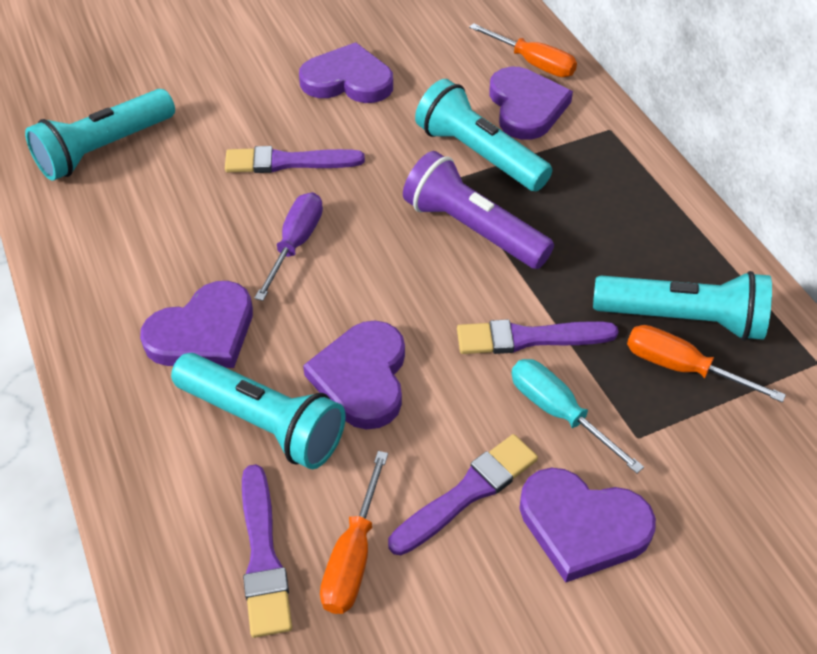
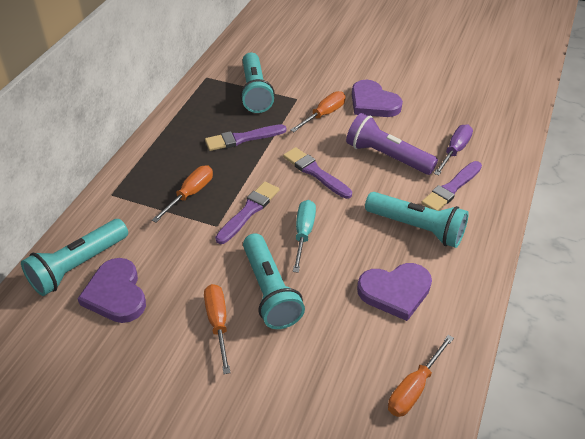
orange screwdriver: [320,451,388,614] [469,23,577,77] [627,325,786,403] = 3 -> [152,166,213,222] [204,284,230,374] [290,91,346,132] [388,335,454,417] = 4
purple heart: [140,281,253,368] [299,42,393,103] [303,321,405,430] [489,67,573,140] [519,468,656,583] = 5 -> [77,258,146,323] [352,80,403,117] [357,263,432,321] = 3

